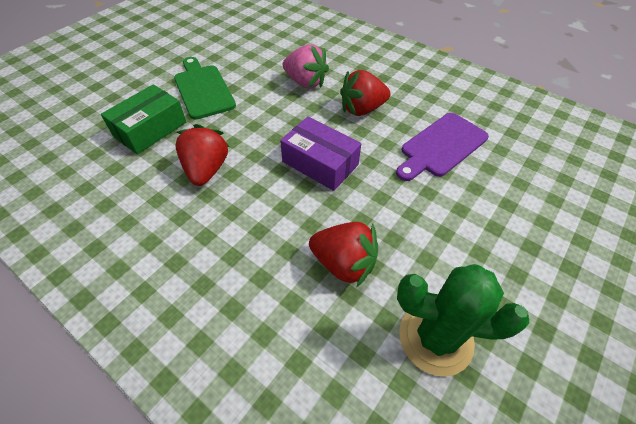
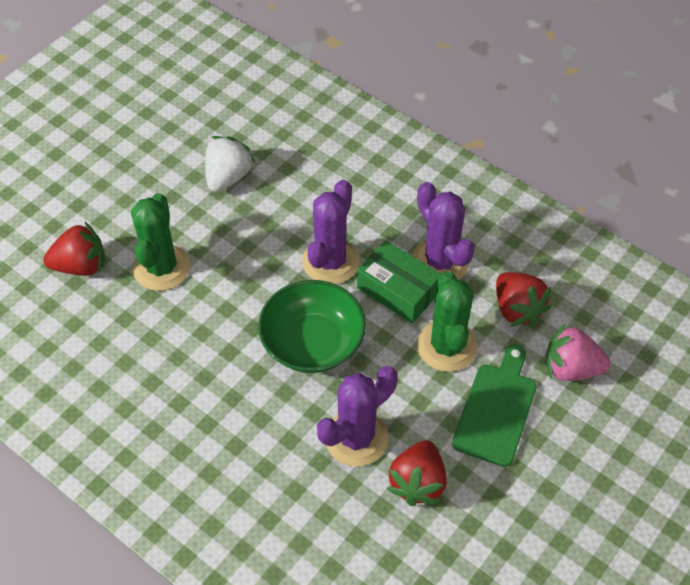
green bowl: none = 0 -> [258,280,366,373] = 1
green cactus: [397,264,530,377] = 1 -> [131,193,190,291] [417,271,477,372] = 2
purple box: [280,117,361,191] = 1 -> none = 0
purple cactus: none = 0 -> [302,180,359,284] [317,366,398,467] [412,182,475,280] = 3
purple cutting board: [396,113,489,181] = 1 -> none = 0
white strawberry: none = 0 -> [205,136,255,192] = 1

